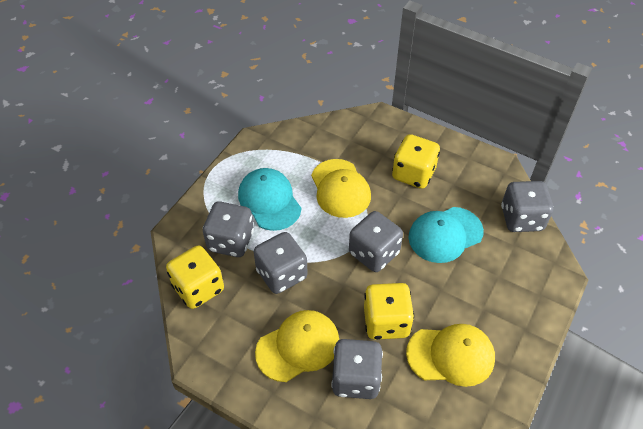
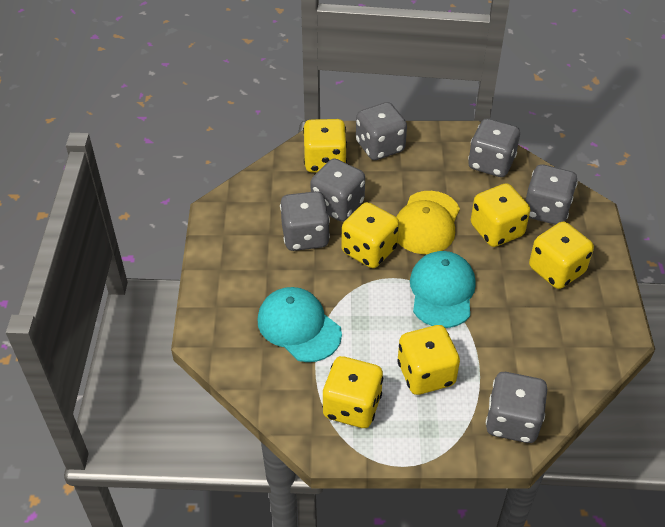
grey dice: [203,201,254,257] [254,232,308,294] [331,339,383,399] [349,211,403,272] [501,181,554,232] = 5 -> [280,191,330,251] [310,158,365,221] [356,102,407,160] [468,118,520,177] [486,372,547,443] [525,164,578,225] = 6
yellow cap: [255,310,339,382] [311,159,371,218] [406,324,495,387] = 3 -> [396,191,460,254] = 1
yellow dice: [166,245,224,309] [364,283,414,340] [392,134,440,189] = 3 -> [303,119,347,173] [322,356,383,428] [341,202,399,268] [397,325,460,395] [471,183,530,247] [529,222,594,289] = 6

